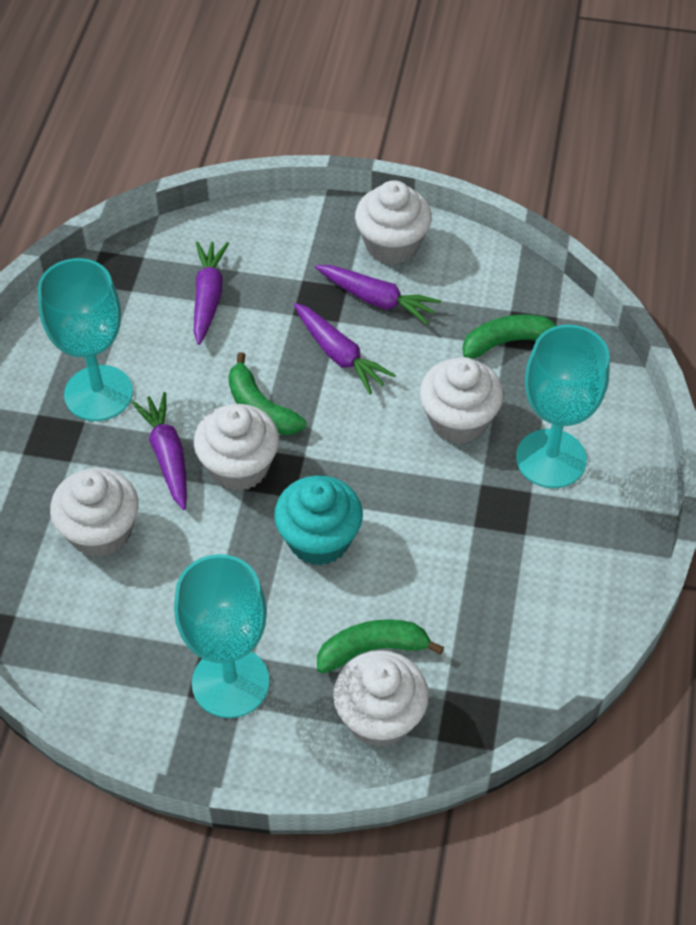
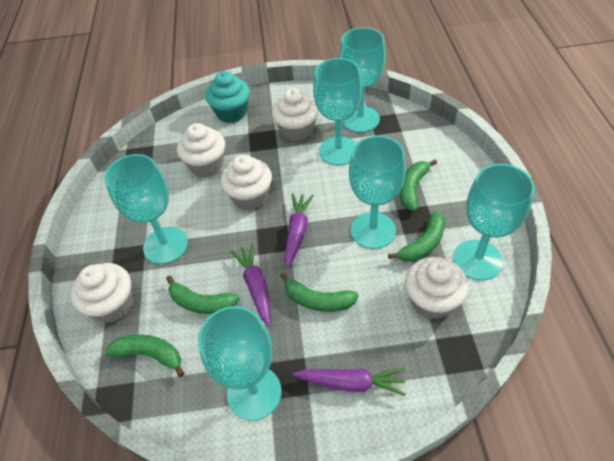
green banana: [228,352,307,435] [317,619,444,674] [462,314,557,359] = 3 -> [105,334,185,377] [166,275,239,314] [280,273,359,312] [388,211,446,262] [400,160,437,211] = 5
purple carrot: [131,392,187,510] [194,241,229,345] [294,303,396,394] [315,265,441,324] = 4 -> [231,243,271,327] [284,193,314,268] [293,368,406,396] = 3
turquoise goblet: [38,258,133,421] [174,554,270,718] [516,324,610,488] = 3 -> [104,154,188,264] [198,306,282,421] [313,58,362,165] [339,27,386,133] [349,136,406,249] [454,164,535,280] = 6

